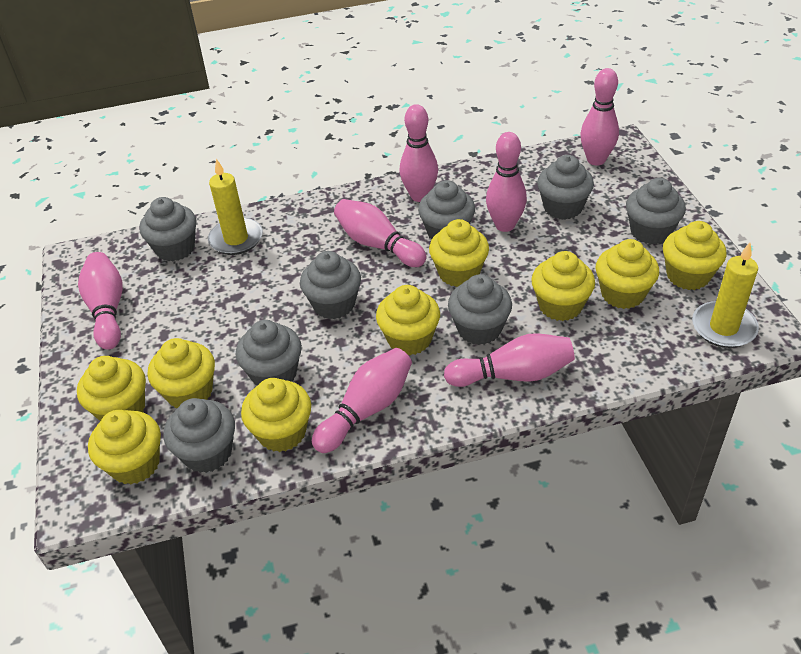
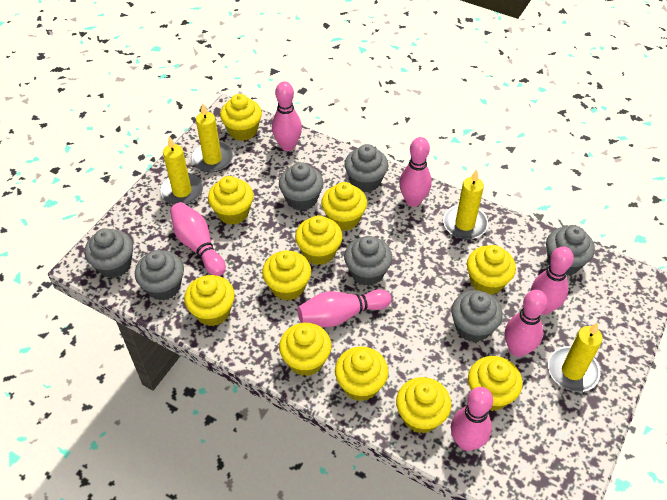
grey cupcake: [139,197,196,261] [163,398,235,473] [236,320,302,385] [300,251,361,319] [418,180,475,240] [448,274,512,345] [537,155,594,220] [626,178,686,244] = 8 -> [85,228,133,278] [135,250,184,301] [279,162,324,211] [344,144,388,192] [344,236,393,286] [451,290,503,342] [546,226,595,275] = 7
yellow candle: [208,159,263,255] [692,243,759,348] = 2 -> [160,136,203,205] [191,104,233,173] [443,170,488,239] [548,323,603,392] = 4
yellow cupcake: [77,356,146,421] [88,410,161,485] [148,338,215,408] [241,378,311,452] [376,285,440,355] [429,219,489,287] [531,251,595,321] [595,239,659,309] [663,221,726,290] = 9 -> [184,275,235,326] [208,176,254,225] [220,94,262,141] [262,250,311,301] [279,323,332,376] [295,215,343,265] [321,182,367,231] [335,346,389,401] [396,377,452,433] [467,245,516,295] [468,356,523,411] = 11

